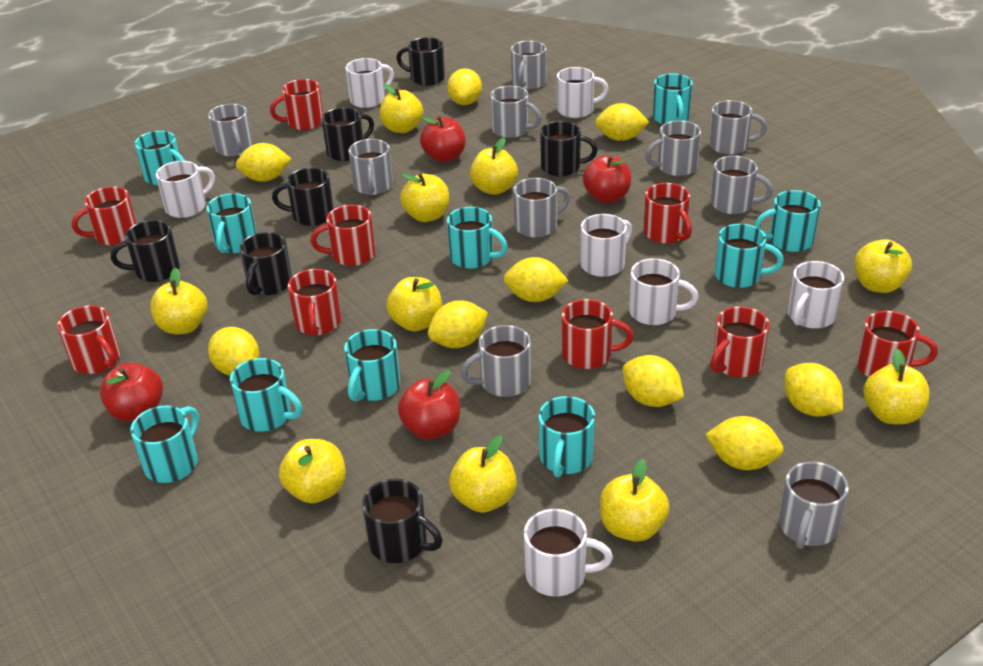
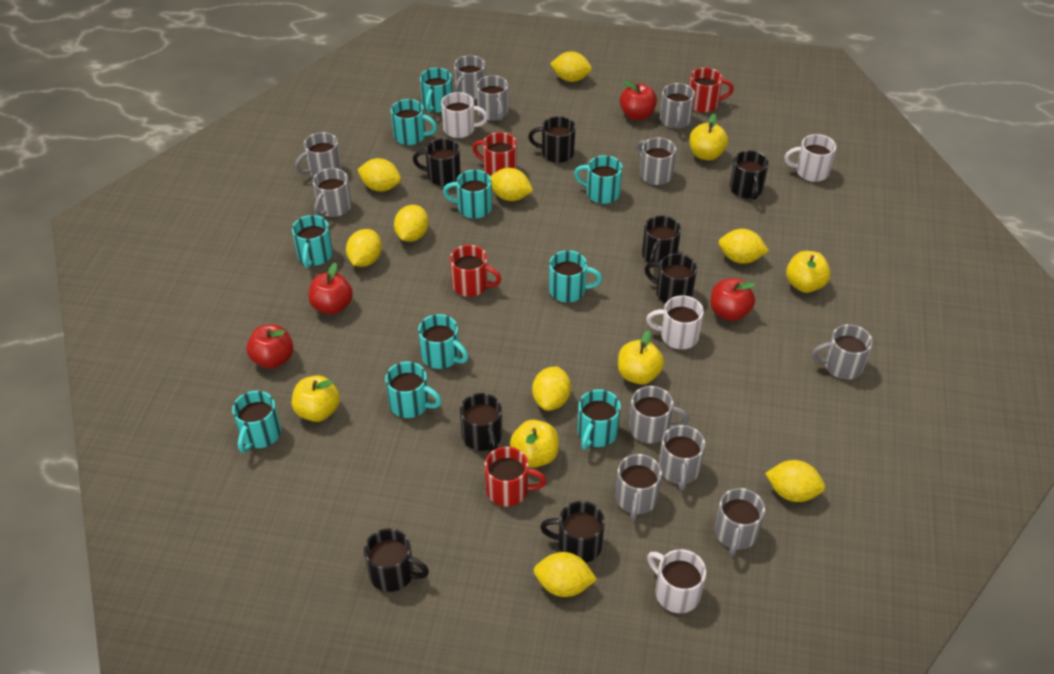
black mug: [111,220,180,282] [239,232,292,295] [272,168,334,226] [322,107,374,161] [362,479,443,563] [396,37,445,86] [540,121,598,176] = 7 -> [364,529,429,592] [413,138,461,186] [460,393,502,452] [528,116,576,163] [540,501,605,563] [642,215,681,263] [645,253,697,303] [730,150,769,200] = 8
grey mug: [208,104,253,157] [348,139,393,195] [461,325,531,397] [490,85,542,138] [511,41,547,90] [513,178,570,238] [645,120,701,176] [709,100,767,155] [711,156,773,214] [779,461,849,549] = 10 -> [295,132,342,177] [313,168,351,217] [454,55,486,100] [476,75,508,121] [616,454,662,521] [629,386,689,443] [637,137,676,185] [659,425,705,490] [660,83,695,129] [715,488,765,556] [812,324,873,380] = 11
red mug: [57,305,120,374] [72,186,136,246] [270,79,323,130] [288,269,341,336] [310,205,375,266] [562,299,634,369] [644,183,692,244] [711,306,769,378] [857,311,938,378] = 9 -> [450,245,501,297] [472,132,517,176] [484,447,547,507] [689,68,734,113] = 4
white mug: [156,161,215,218] [345,58,394,108] [524,509,613,596] [557,67,609,118] [580,214,632,277] [629,258,699,325] [788,261,844,329] = 7 -> [441,92,488,138] [646,295,704,349] [647,549,706,613] [784,134,836,182] = 4
yellow apple: [150,268,207,334] [279,439,346,503] [380,84,423,133] [386,277,442,331] [400,173,449,222] [449,436,517,513] [470,138,518,195] [600,459,670,542] [854,239,912,293] [863,349,930,424] = 10 -> [292,375,340,422] [510,420,559,468] [618,330,664,385] [689,114,728,160] [786,251,831,293] = 5

